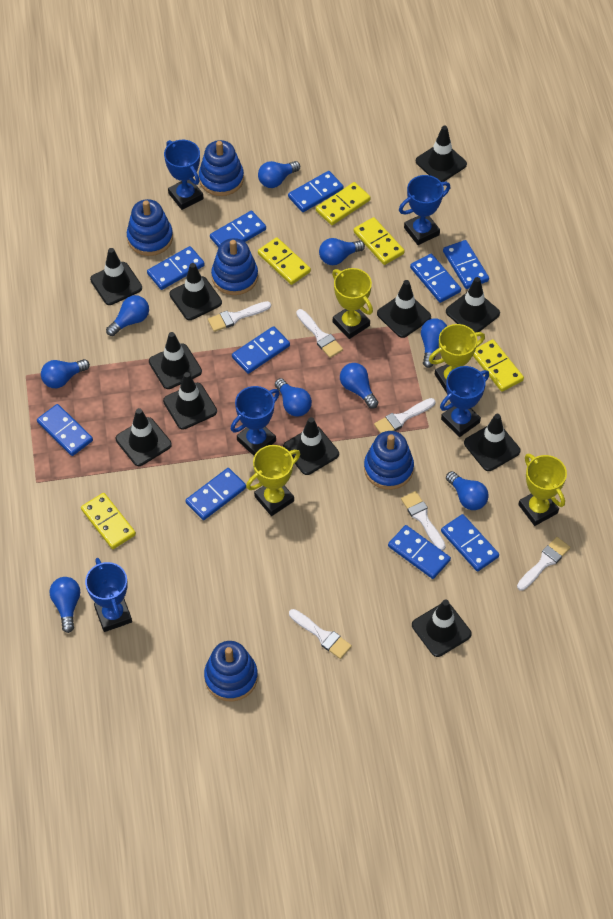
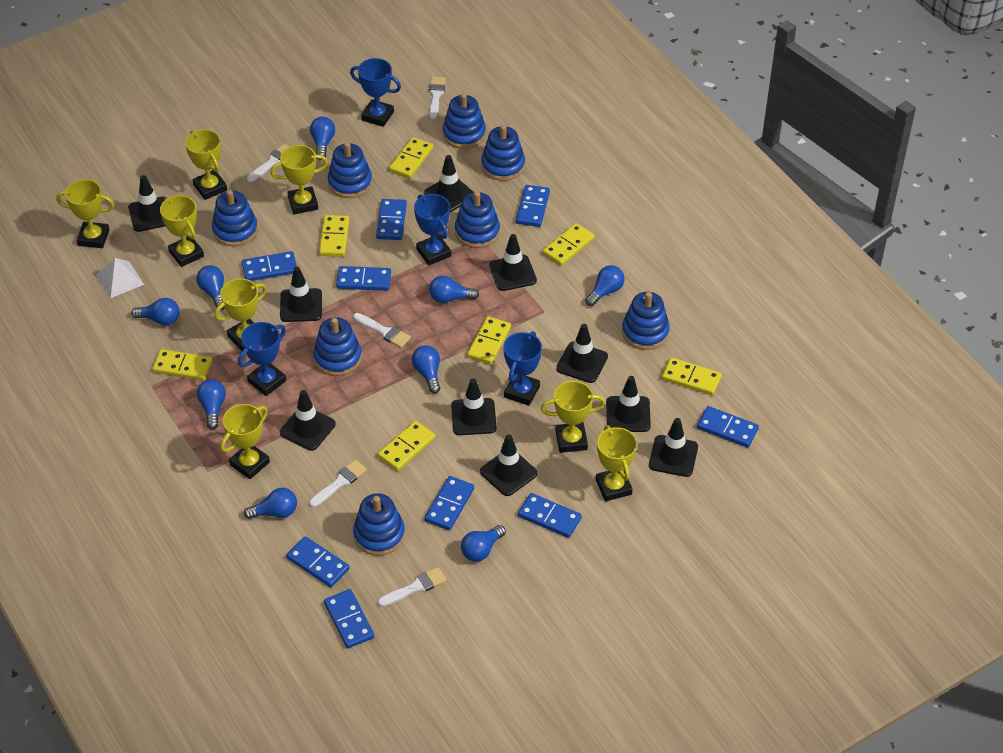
black traffic cone: [90,248,142,305] [116,408,172,466] [149,332,202,389] [163,372,217,430] [170,263,222,320] [283,417,339,475] [377,280,431,338] [412,599,472,657] [416,126,467,182] [446,277,500,332] [464,414,520,471] = 11 -> [128,175,165,232] [280,267,322,322] [280,390,336,451] [424,155,473,212] [451,378,497,435] [480,434,538,496] [489,234,537,291] [556,324,608,383] [606,376,651,432] [649,418,698,477] = 10
blue domino: [37,404,93,456] [147,246,205,290] [185,468,246,520] [210,211,266,247] [232,326,290,374] [288,171,344,212] [388,525,451,579] [410,254,461,303] [441,514,499,572] [443,240,489,289] = 10 -> [242,251,297,281] [286,536,349,587] [324,589,374,648] [336,266,391,291] [376,199,407,240] [425,476,474,530] [516,185,550,227] [518,493,582,538] [697,406,759,448] = 9
blue stacking toy: [127,199,173,256] [199,140,244,196] [204,641,258,702] [211,238,258,295] [364,431,414,490] = 5 -> [212,190,258,246] [313,317,362,376] [328,142,372,198] [353,493,405,556] [443,93,486,149] [455,191,500,248] [481,125,525,181] [622,292,670,350] = 8
blue trophy: [85,558,132,632] [164,140,203,210] [231,386,280,456] [399,175,450,245] [440,366,489,437] = 5 -> [238,322,286,396] [350,58,401,127] [414,194,451,265] [503,331,542,406] = 4
white brush: [208,301,271,332] [289,609,352,659] [296,309,343,358] [374,398,435,433] [401,491,446,550] [517,537,570,591] = 6 -> [247,144,289,182] [309,459,367,507] [353,313,411,348] [378,567,447,607] [429,77,446,119] = 5
white pyramid: none = 0 -> [96,258,144,298] = 1
yellow domino: [81,493,136,549] [258,237,311,285] [316,182,371,225] [354,217,405,265] [473,340,524,392] = 5 -> [152,349,213,381] [319,215,350,257] [378,421,435,471] [389,137,433,179] [467,316,511,364] [542,223,595,266] [661,357,722,395] = 7
yellow trophy: [246,445,300,516] [332,268,373,339] [429,324,485,393] [518,453,567,526] = 4 -> [56,179,114,248] [160,195,204,267] [185,129,227,200] [214,278,267,351] [220,404,270,479] [270,145,328,214] [541,381,605,453] [596,425,637,502] = 8

